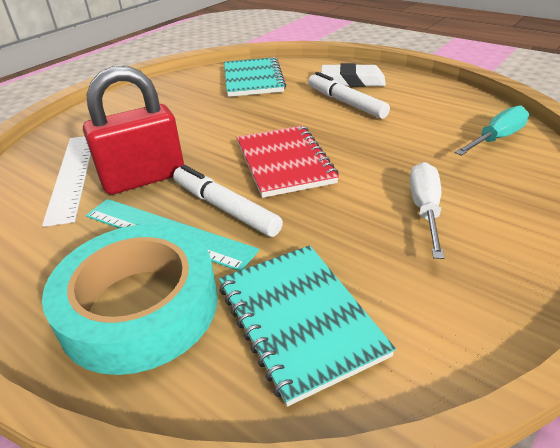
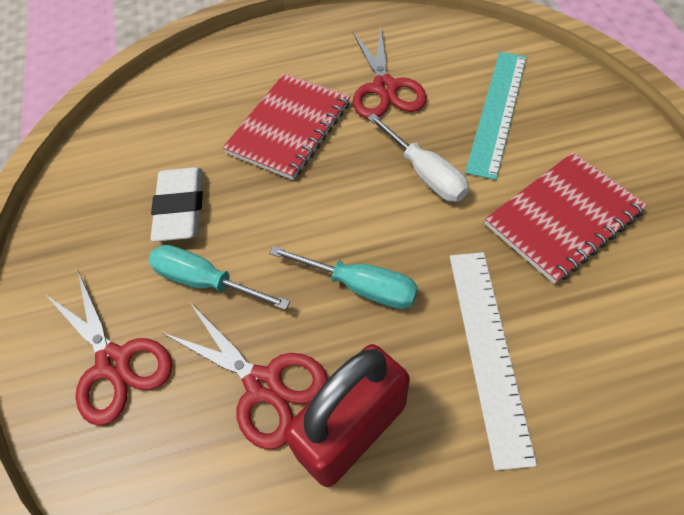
red notebook: [237,125,339,198] = 1 -> [223,73,350,180] [485,152,647,284] = 2
red scissors: none = 0 -> [44,271,172,426] [163,303,328,449] [353,27,427,119] = 3
turquoise notebook: [219,245,396,407] [224,57,286,97] = 2 -> none = 0
turquoise screwdriver: [454,106,529,156] = 1 -> [148,245,290,310] [269,246,418,309] = 2
turquoise tape: [42,224,218,375] = 1 -> none = 0
white marker: [173,165,283,237] [308,72,390,119] = 2 -> none = 0

